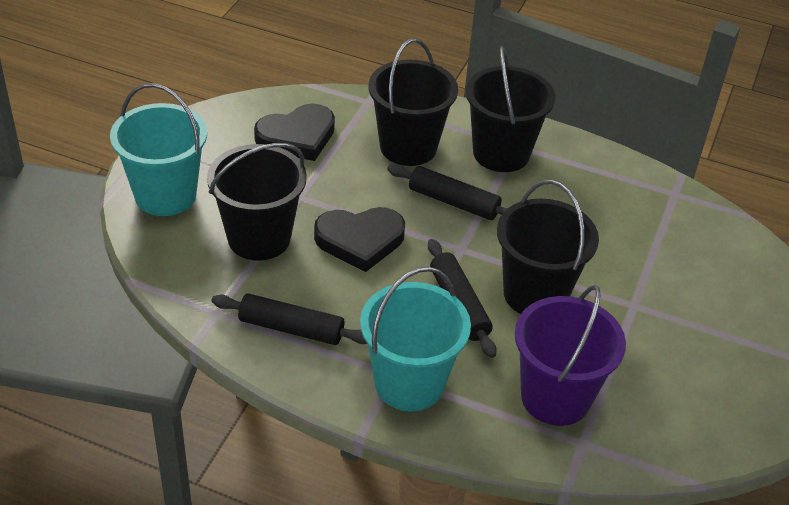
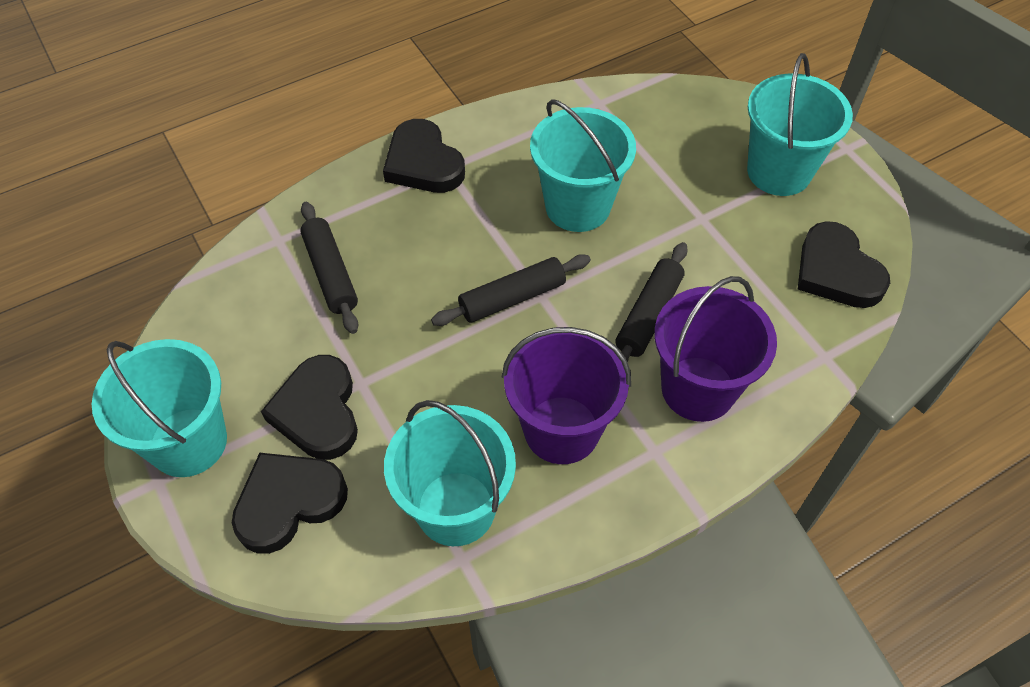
black bucket: [207,143,307,261] [369,38,458,166] [466,46,555,172] [497,180,599,314] = 4 -> none = 0
black heart: [254,103,335,161] [314,207,405,272] = 2 -> [232,453,348,554] [261,355,358,460] [383,119,465,193] [798,221,890,308] = 4
purple bucket: [515,285,626,426] = 1 -> [502,327,631,464] [654,276,777,422] = 2
turquoise bucket: [110,83,207,216] [360,266,471,411] = 2 -> [92,339,227,477] [384,400,516,546] [530,99,636,232] [747,53,853,196] = 4

